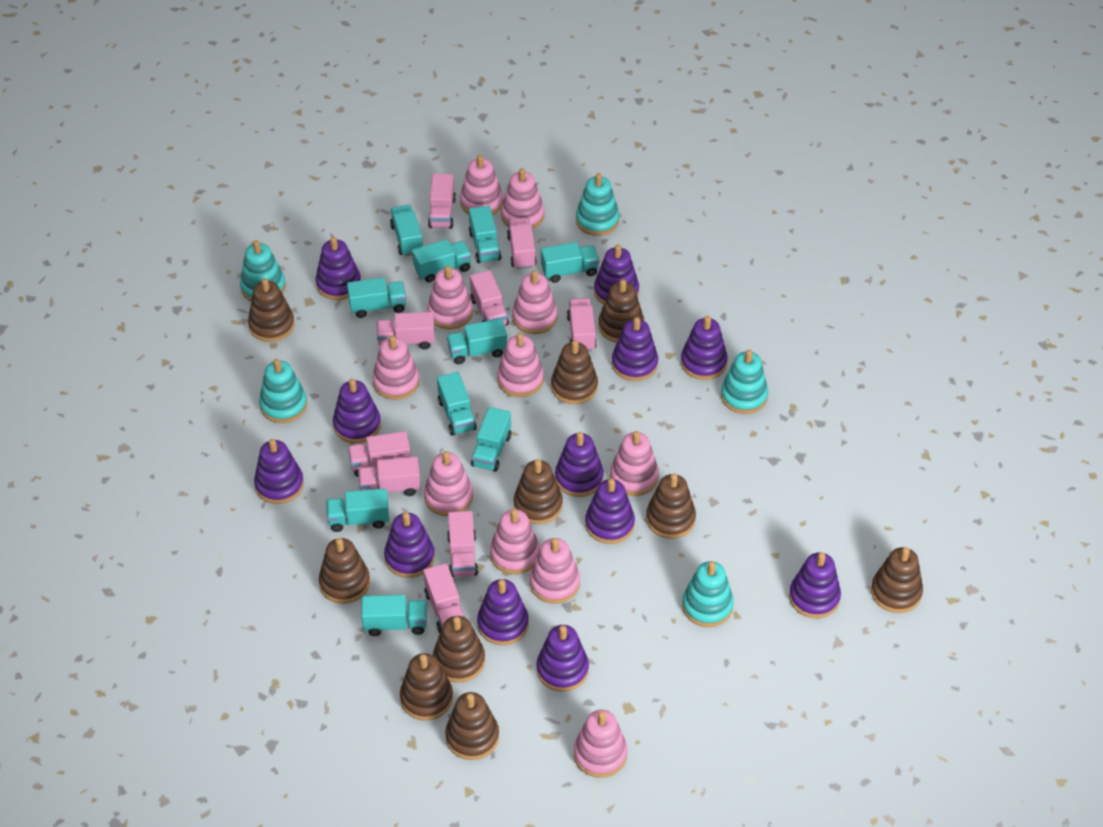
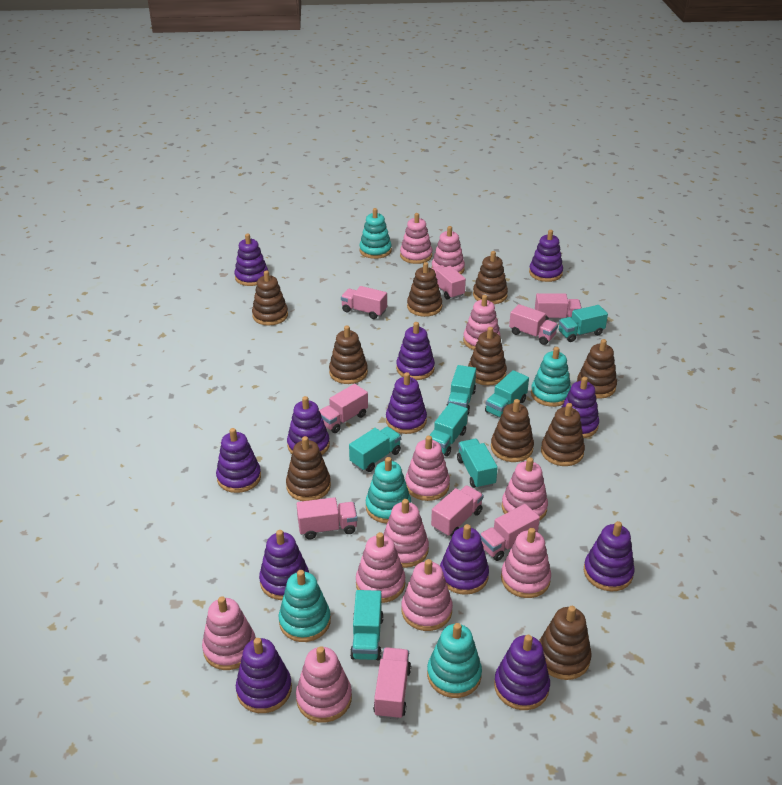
turquoise truck: [326,488,389,532] [347,277,406,318] [361,595,427,636] [390,205,424,256] [412,239,472,282] [437,372,477,436] [447,319,507,364] [469,206,502,263] [471,407,511,472] [541,242,599,283] = 10 -> [349,427,401,472] [350,590,384,660] [429,403,468,457] [446,365,476,414] [457,439,498,489] [485,370,529,418] [559,305,608,342] = 7

